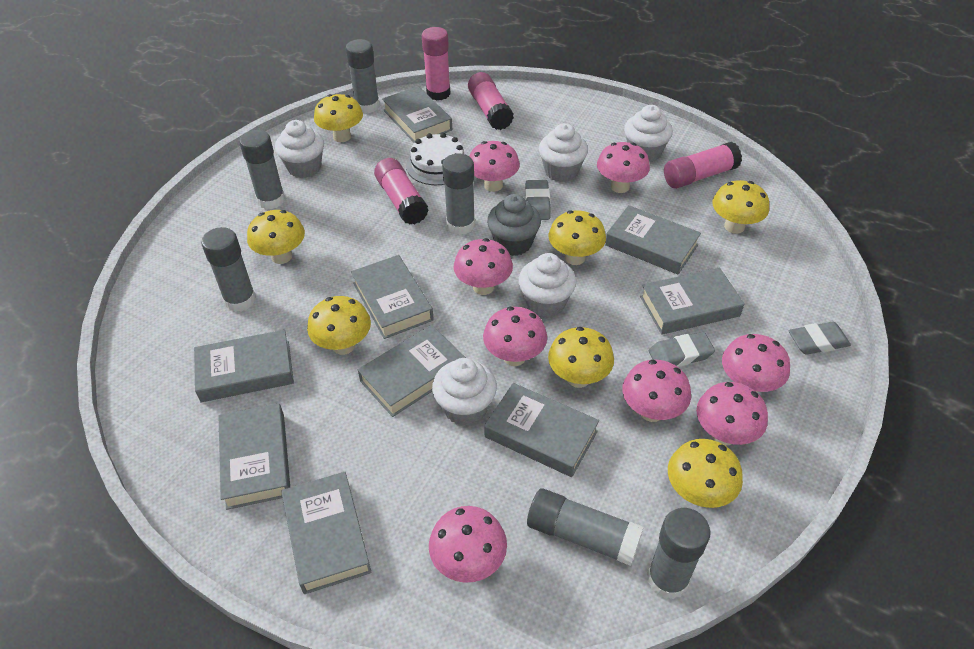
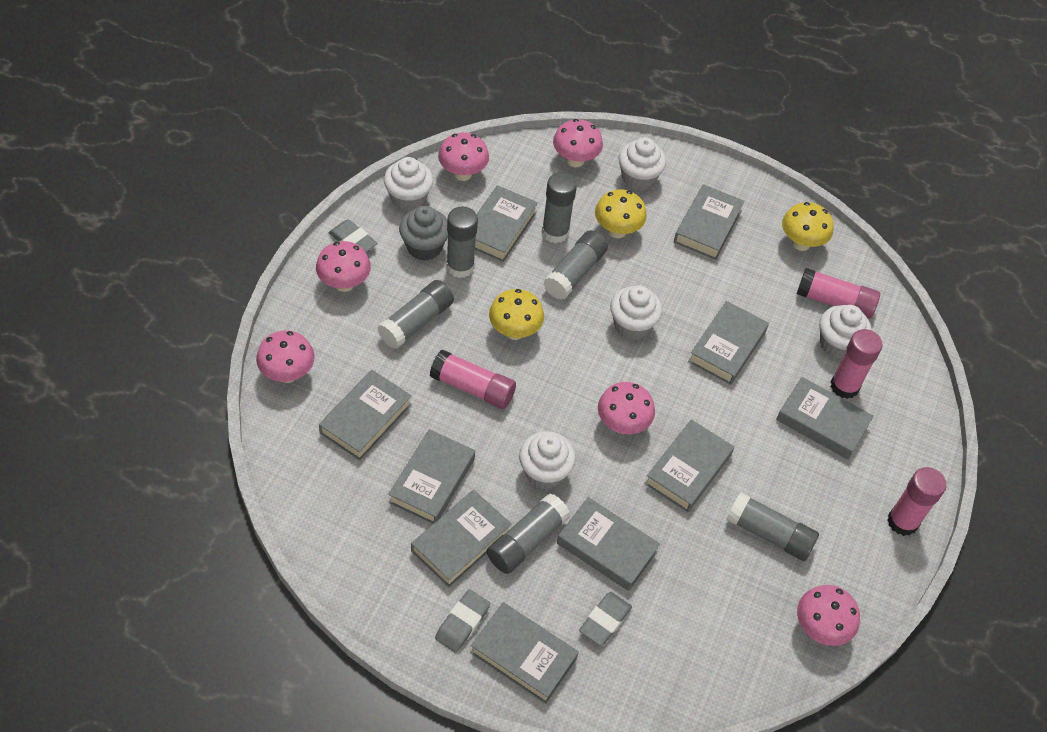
grey book: [194,330,294,402] [219,403,290,510] [281,472,372,594] [351,255,434,339] [358,325,466,417] [382,86,452,143] [484,383,599,477] [605,205,701,274] [640,267,744,335] = 9 -> [319,370,412,461] [388,429,475,524] [411,490,512,587] [470,602,579,704] [475,185,538,262] [557,497,660,591] [644,419,734,512] [674,184,745,260] [688,301,769,385] [776,377,874,460] = 10
pink mushroom: [429,506,507,583] [454,238,513,295] [469,141,520,192] [483,307,547,366] [597,142,650,193] [622,360,691,422] [696,382,768,445] [722,334,790,393] = 8 -> [256,330,315,383] [316,241,371,292] [438,132,489,181] [553,119,603,167] [598,382,655,434] [797,585,860,646] = 6
white cake: [406,133,466,185] = 1 -> none = 0
yellow mushroom: [247,210,305,264] [307,296,371,355] [314,94,363,142] [548,327,614,388] [549,210,606,265] [668,439,743,508] [713,180,769,234] = 7 -> [489,289,544,340] [595,189,647,238] [782,202,834,251] = 3

